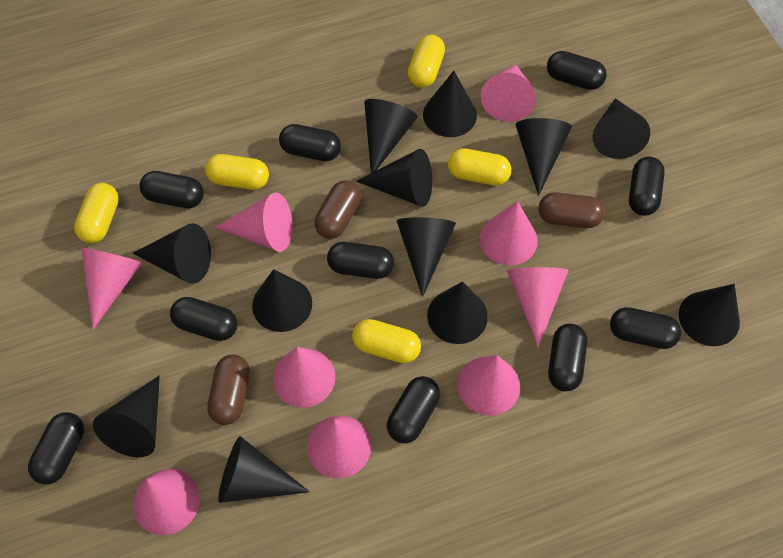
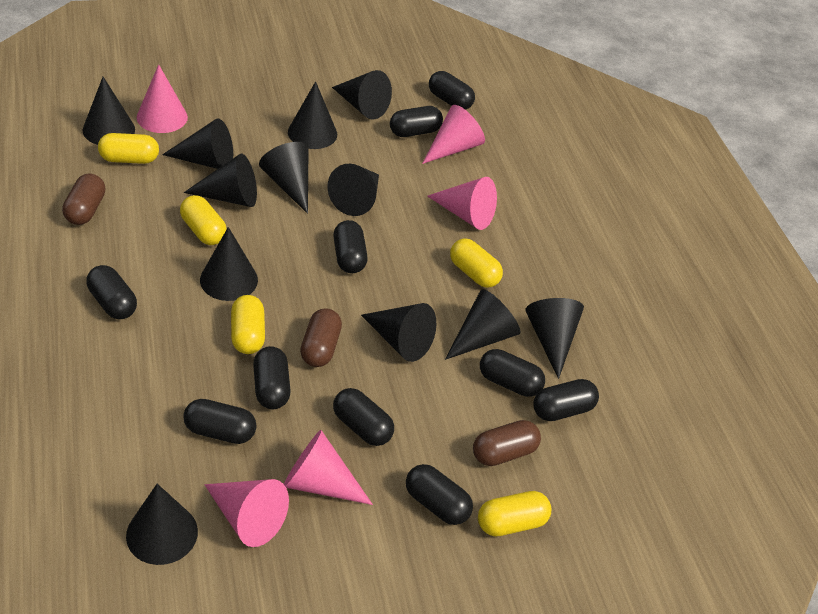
pink cone: [81,248,142,329] [133,469,200,535] [215,193,293,252] [273,347,335,408] [307,415,371,478] [458,355,520,416] [480,201,538,265] [481,65,536,122] [507,267,569,347] = 9 -> [137,64,188,133] [204,479,289,547] [284,430,373,505] [422,105,485,164] [427,177,497,230] = 5

